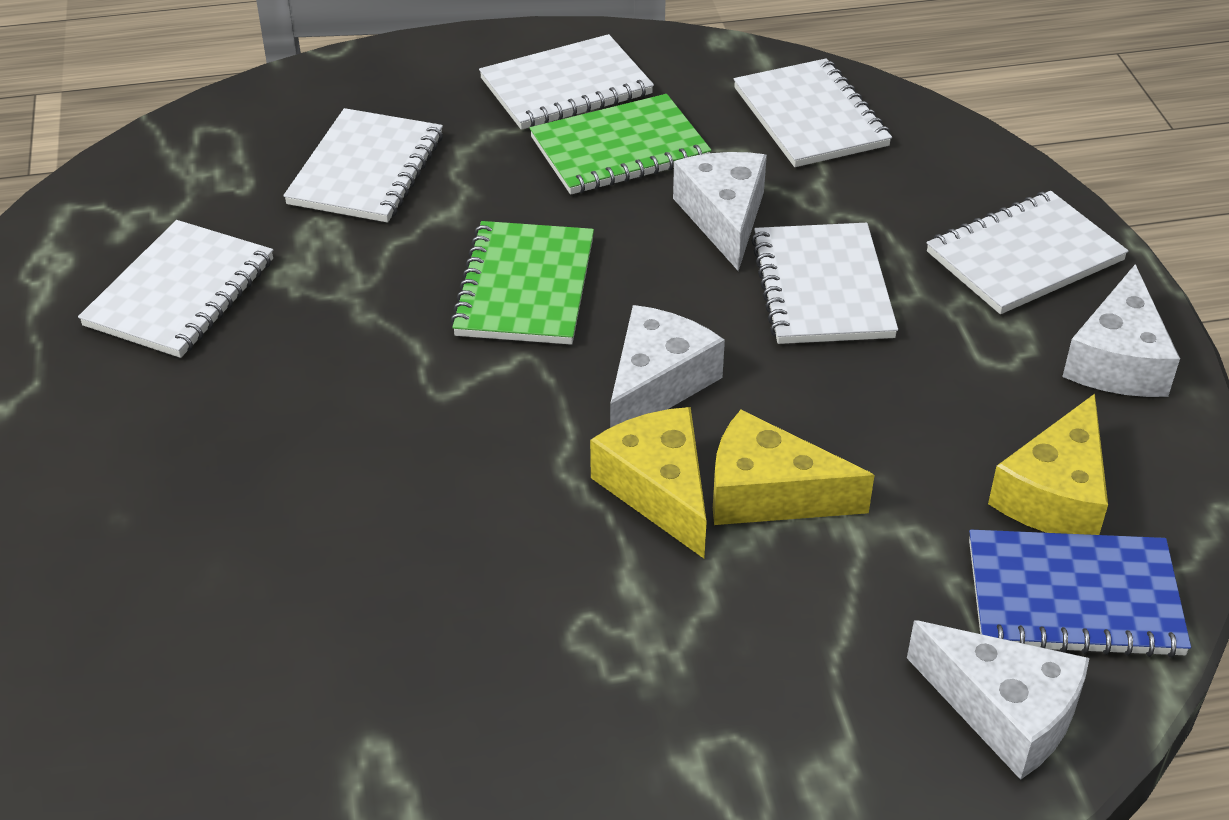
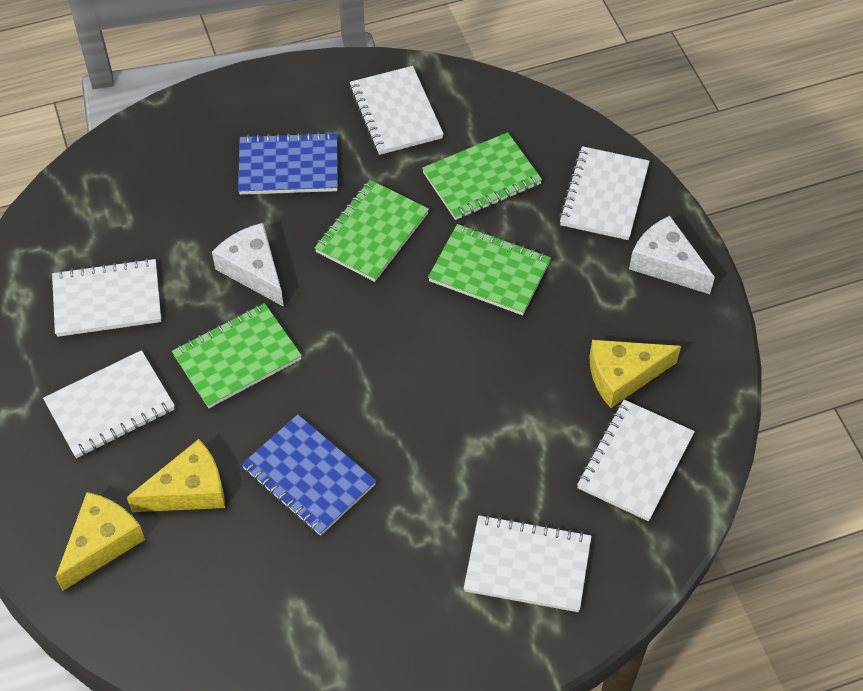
blue notebook: [969,530,1191,658] = 1 -> [238,132,338,195] [241,414,376,536] = 2
green notebook: [450,221,594,345] [530,94,712,195] = 2 -> [172,303,302,408] [315,180,429,282] [422,132,542,220] [428,224,551,315] = 4
white cheese: [610,305,725,428] [673,152,767,271] [907,620,1090,780] [1062,264,1180,397] = 4 -> [212,223,284,307] [629,216,715,294] = 2

